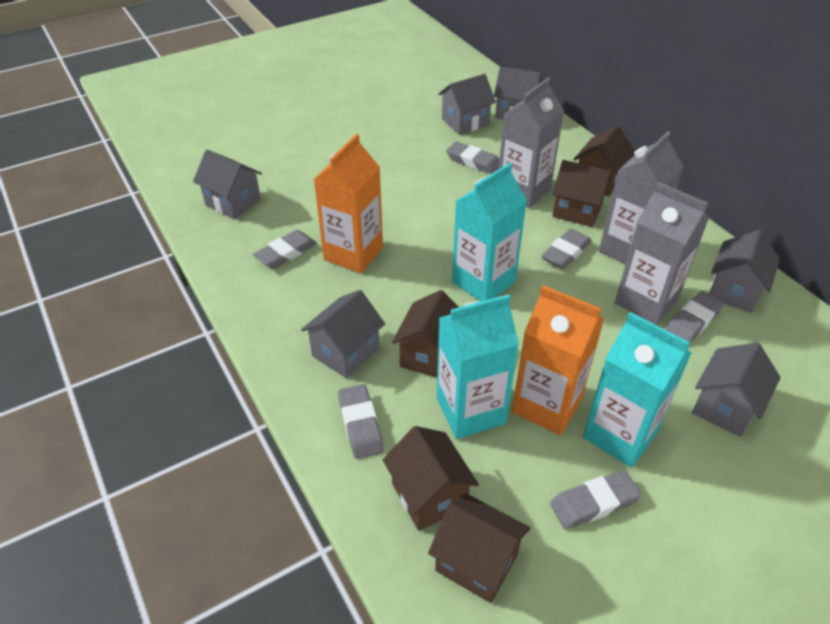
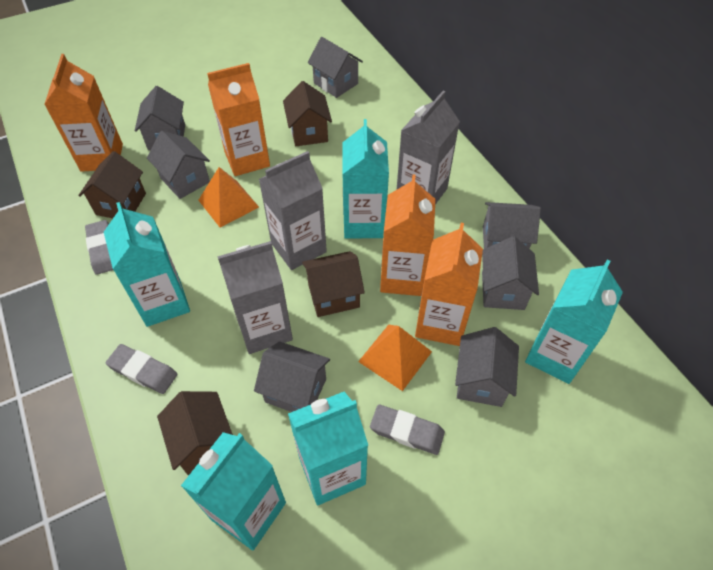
brown house: [383,426,479,531] [392,290,458,378] [428,493,530,603] [552,160,612,227] [573,126,635,197] = 5 -> [78,151,146,218] [157,391,233,476] [283,81,332,146] [302,251,365,317] = 4
grey eraser: [253,230,317,269] [338,384,384,459] [446,142,499,174] [541,229,592,269] [550,470,641,529] [665,291,724,342] = 6 -> [85,220,113,275] [106,344,178,394] [370,404,445,455] = 3
grey house: [193,150,262,219] [301,290,385,378] [438,74,496,135] [494,67,542,120] [692,342,781,437] [709,230,780,313] = 6 -> [135,86,185,150] [147,131,210,199] [254,341,330,412] [308,37,363,98] [455,327,519,407] [482,236,539,310] [483,202,541,249] = 7
orange carton: [313,134,383,273] [512,285,605,435] = 2 -> [44,54,123,172] [207,63,270,176] [380,174,436,296] [415,223,483,346] = 4
orange pyramid: none = 0 -> [198,167,259,228] [358,325,432,391] = 2
turquoise carton: [437,294,519,439] [452,162,527,301] [583,312,692,468] = 3 -> [104,202,190,327] [181,432,286,550] [288,392,368,505] [342,119,389,239] [525,259,623,384] = 5

